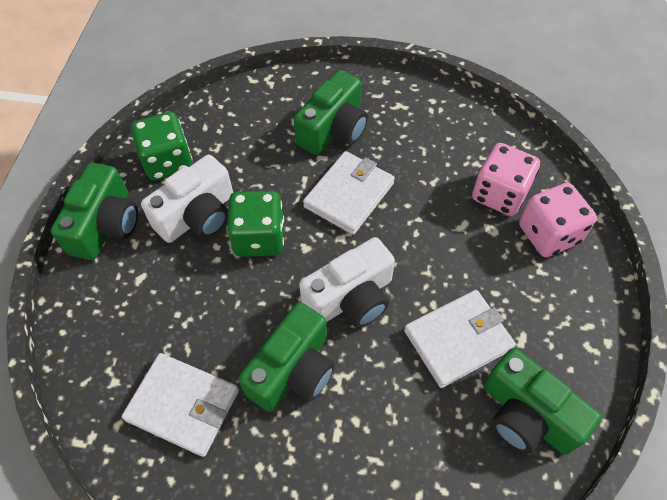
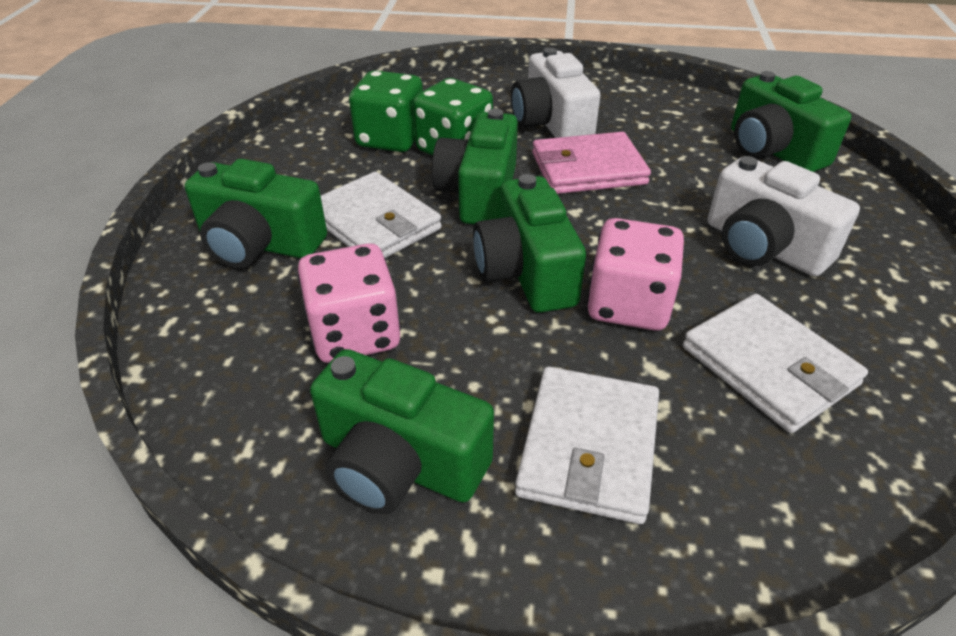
green camera: [50,163,138,260] [238,302,335,412] [294,70,368,155] [483,348,602,455] = 4 -> [185,159,327,268] [310,349,494,514] [432,109,518,224] [473,174,586,313] [731,71,851,172] = 5
pink wallet: none = 0 -> [532,132,651,194] = 1

